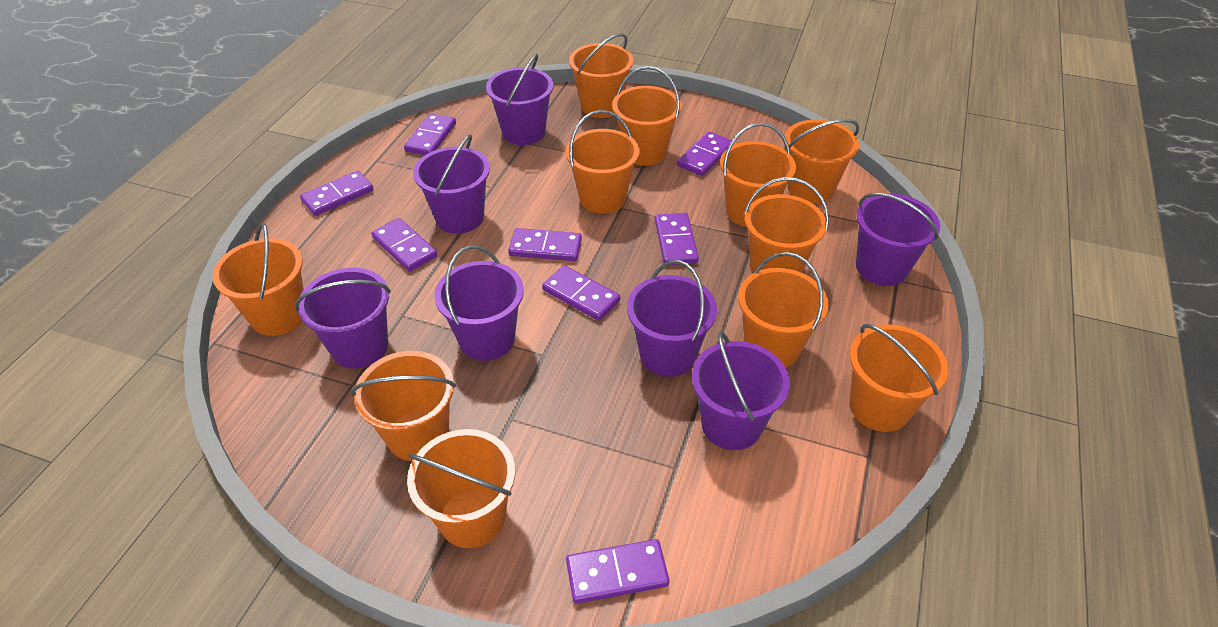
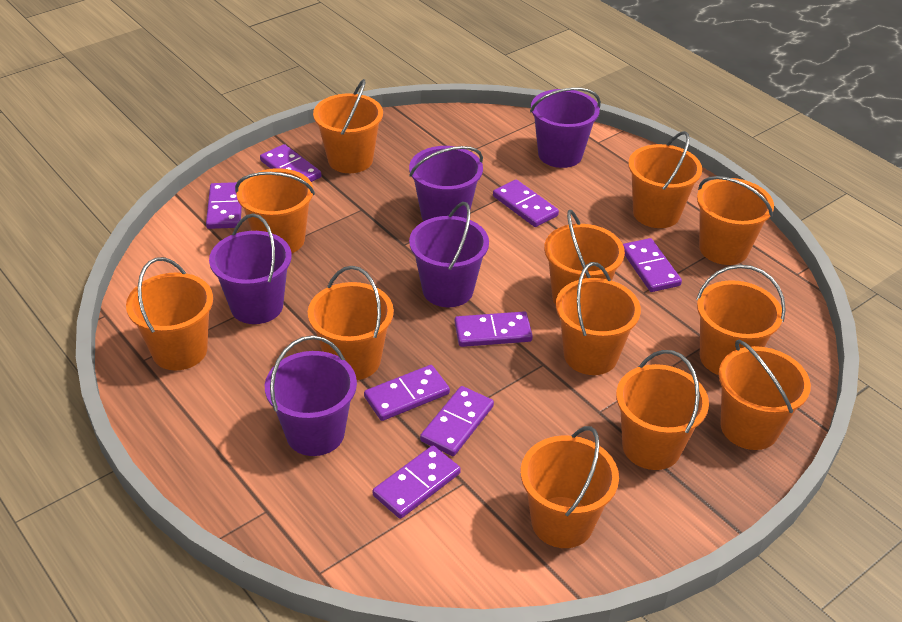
orange bucket: [212,223,304,336] [351,351,456,461] [407,429,515,548] [566,110,639,214] [569,33,634,118] [612,66,682,166] [720,123,796,227] [738,252,829,367] [744,177,829,274] [785,119,859,203] [849,324,948,432] = 11 -> [126,257,213,370] [235,168,315,253] [308,266,394,380] [313,79,383,173] [521,426,619,548] [544,210,625,305] [556,262,641,375] [616,350,709,470] [628,131,702,228] [696,264,786,375] [697,176,774,265] [719,339,811,450] = 12
purple bucket: [295,268,391,368] [413,134,490,234] [434,246,524,361] [486,53,554,145] [627,260,717,377] [692,332,790,450] [856,193,940,286] = 7 -> [209,214,292,324] [265,335,357,456] [409,146,483,221] [409,202,489,307] [530,87,601,168] = 5

